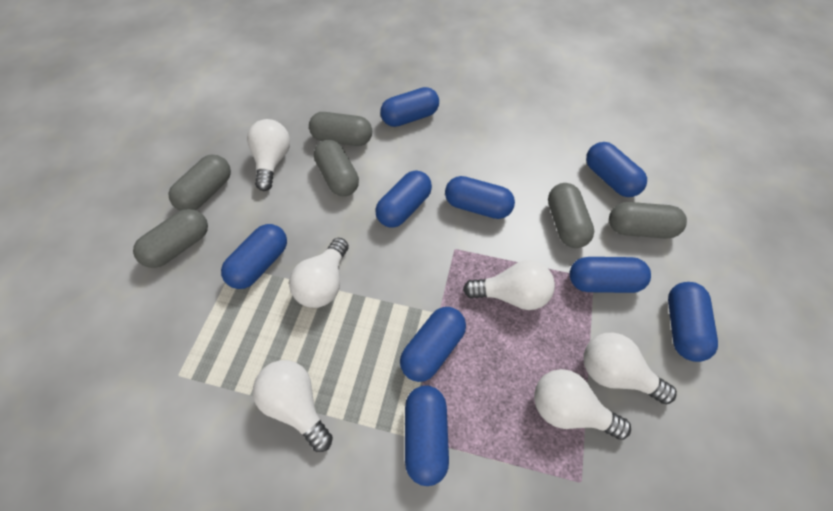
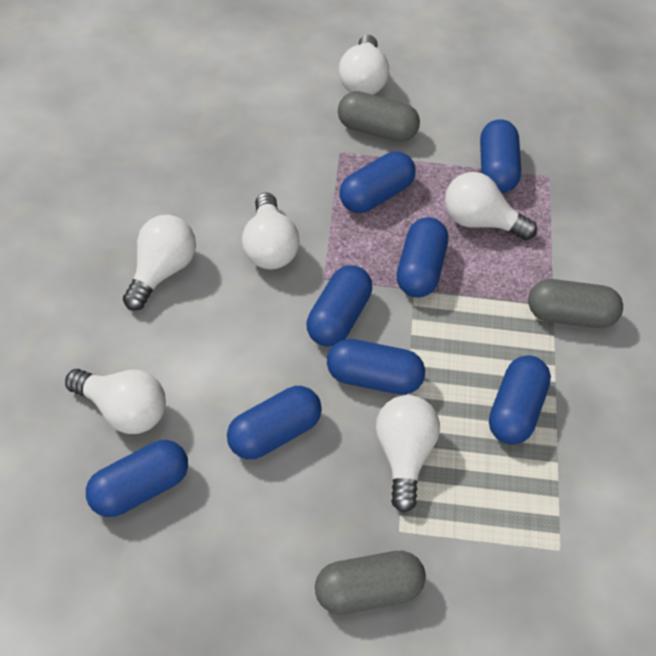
blue capsule: [221,224,287,289] [375,170,432,228] [380,87,439,127] [400,307,466,382] [405,385,449,486] [445,176,515,219] [569,257,651,293] [586,142,647,197] [668,282,718,362] = 9 -> [86,440,188,517] [227,386,322,459] [307,265,372,347] [327,339,425,395] [339,151,416,213] [397,217,448,298] [480,119,521,193] [489,355,551,445] = 8
grey capsule: [133,209,208,268] [168,155,231,211] [309,112,372,146] [314,140,359,196] [548,183,594,248] [609,202,687,239] = 6 -> [315,551,426,614] [338,91,420,142] [528,279,623,328] = 3

